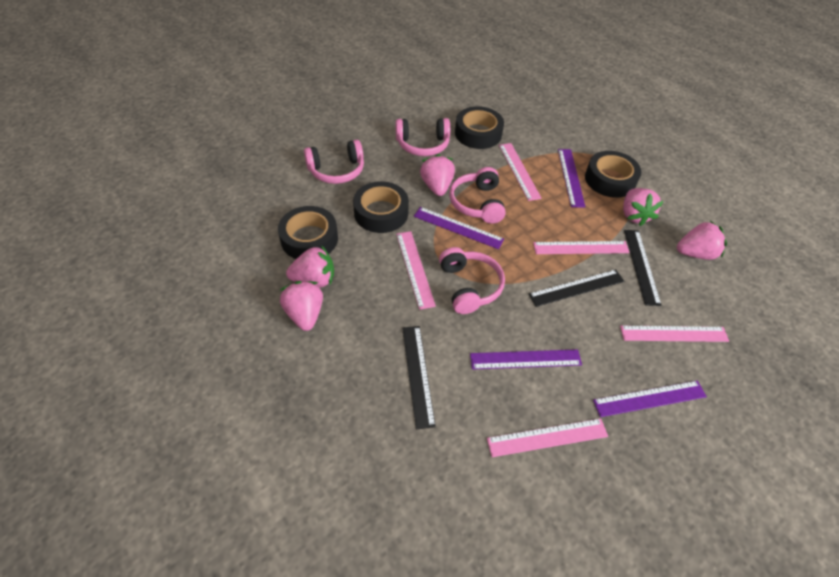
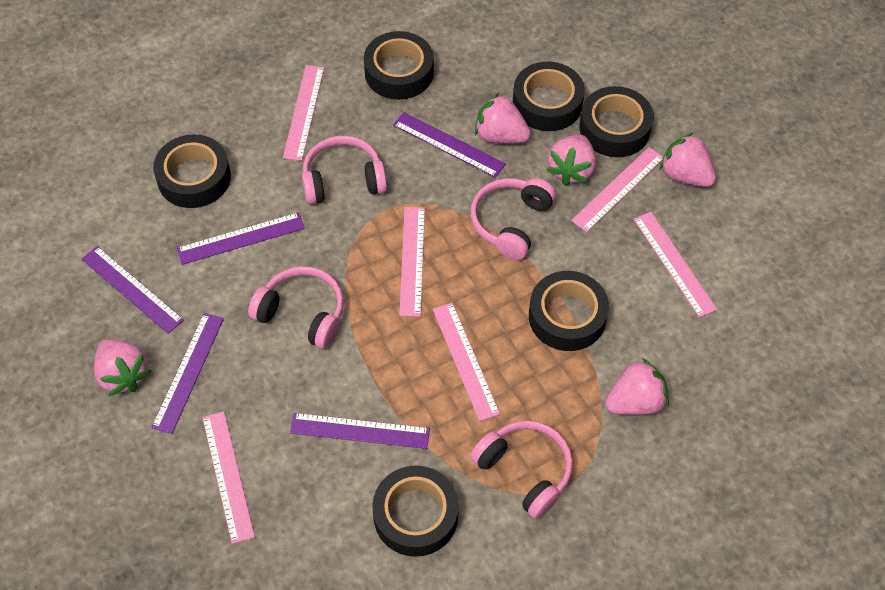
black ruler: [402,326,436,429] [528,269,624,307] [624,230,662,306] = 3 -> none = 0
black tape: [278,206,338,259] [353,181,409,233] [455,106,504,149] [585,151,641,198] = 4 -> [153,134,231,208] [364,31,434,100] [372,466,459,557] [513,61,585,131] [529,271,609,351] [579,86,654,157] = 6
pink ruler: [396,231,436,310] [487,418,608,457] [499,143,542,201] [533,241,630,254] [620,325,729,342] = 5 -> [202,411,255,544] [283,65,324,161] [399,207,425,317] [433,303,500,421] [571,147,663,232] [634,212,717,318] = 6
purple ruler: [414,207,504,249] [470,349,582,370] [558,149,585,208] [593,381,707,417] = 4 -> [82,246,184,334] [151,313,224,434] [177,212,305,265] [290,413,430,449] [393,112,506,178] = 5

